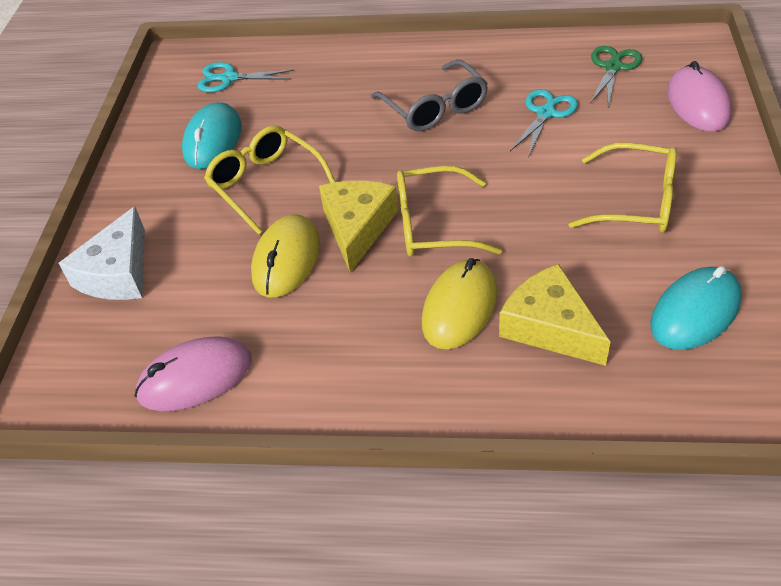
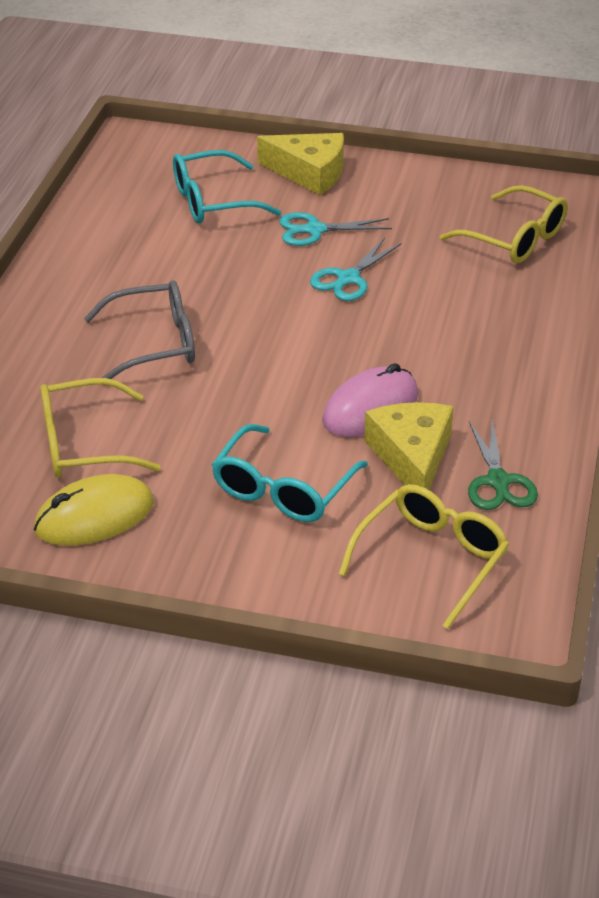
pink mouse: [135,336,252,411] [667,61,732,132] = 2 -> [322,363,418,437] = 1
turquoise glasses: none = 0 -> [173,150,281,223] [212,424,368,522] = 2
turquoise mouse: [182,102,242,169] [650,266,742,350] = 2 -> none = 0
white cheese: [59,206,145,300] = 1 -> none = 0
yellow mouse: [251,214,320,298] [422,258,497,349] = 2 -> [34,474,154,546] = 1

